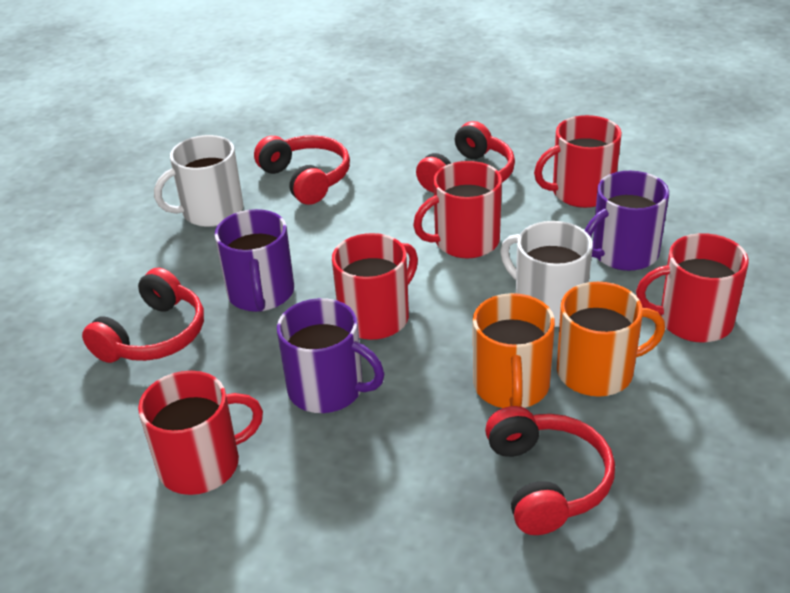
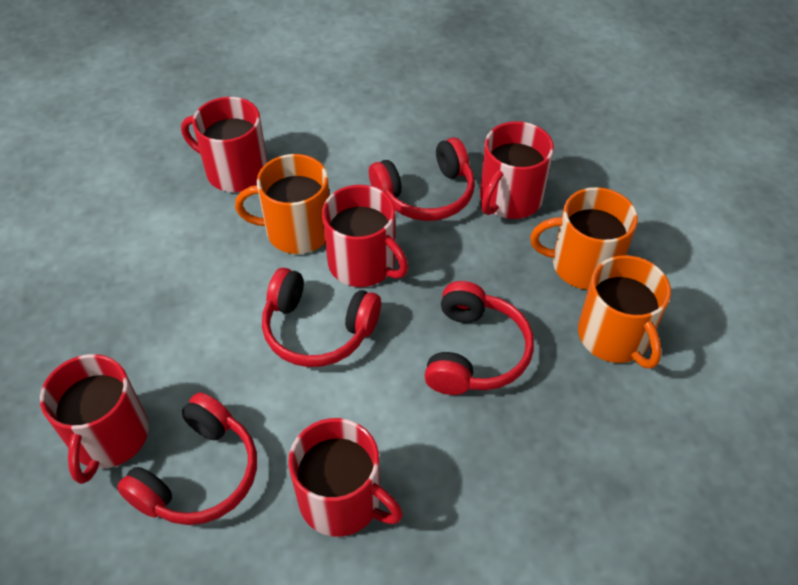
orange mug: [473,293,555,408] [557,282,665,397] = 2 -> [235,154,330,254] [530,187,638,290] [578,255,671,369] = 3
purple mug: [215,209,294,312] [277,298,384,413] [585,171,669,271] = 3 -> none = 0
white mug: [154,135,243,227] [500,221,593,327] = 2 -> none = 0

